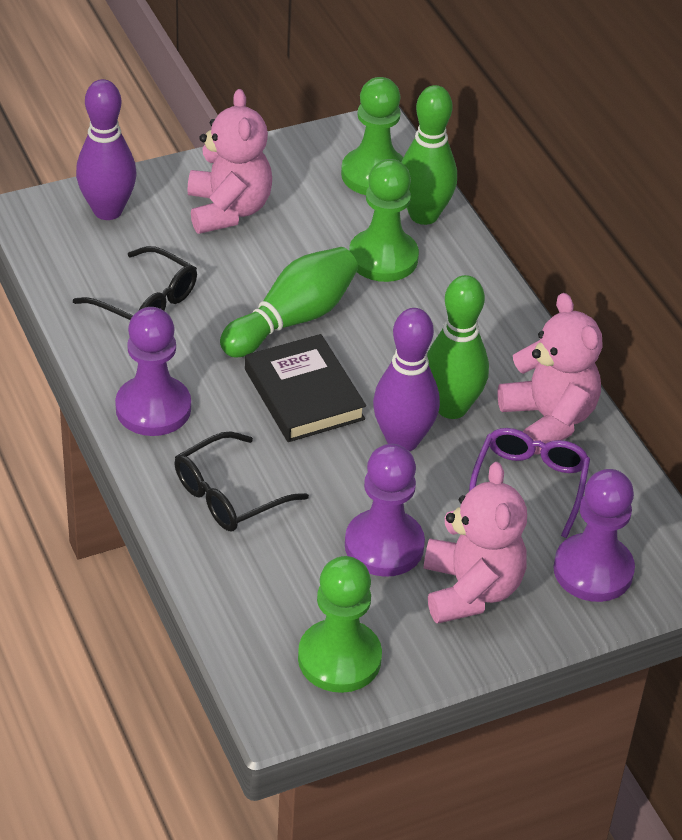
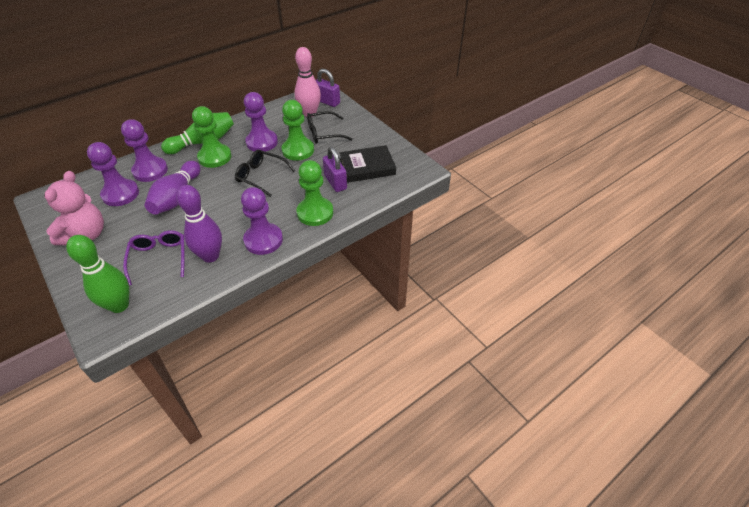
green bowling pin: [220,247,358,357] [401,85,457,225] [427,275,489,419] = 3 -> [66,235,129,313] [161,112,234,154] = 2
pink bowling pin: none = 0 -> [295,47,321,117] = 1
pink teddy bear: [187,89,272,234] [424,462,527,624] [497,293,603,455] = 3 -> [44,171,104,245] = 1
purple padlock: none = 0 -> [316,69,340,107] [323,146,347,192] = 2
purple pawn: [115,307,191,436] [345,444,425,577] [553,469,635,602] = 3 -> [87,142,139,206] [121,119,168,182] [241,187,283,255] [244,92,278,151] = 4

